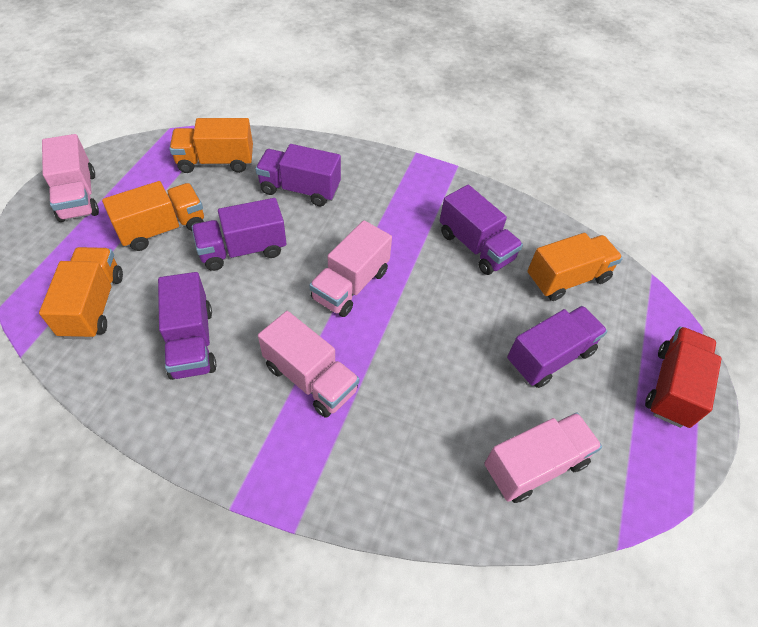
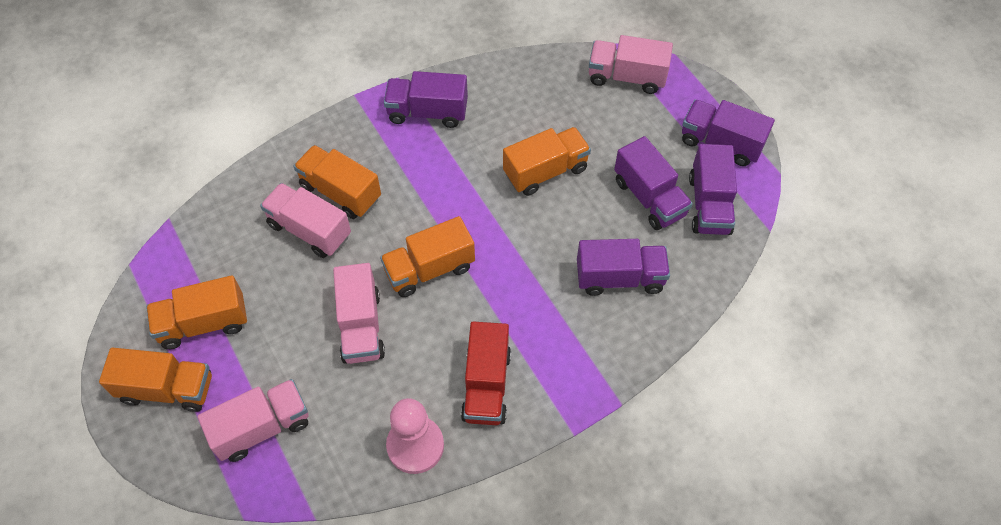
orange truck: [39,247,123,339] [102,181,204,251] [169,118,253,173] [527,233,623,301] = 4 -> [99,348,212,412] [146,275,247,349] [294,145,381,219] [380,216,475,297] [503,127,591,196] = 5
pink pawn: none = 0 -> [386,398,444,474] = 1

